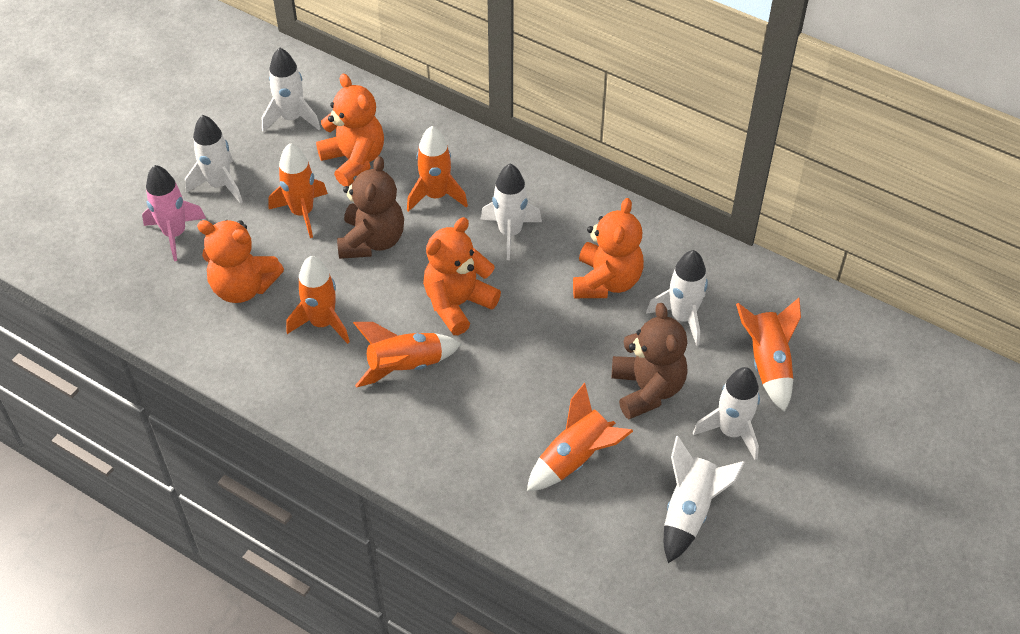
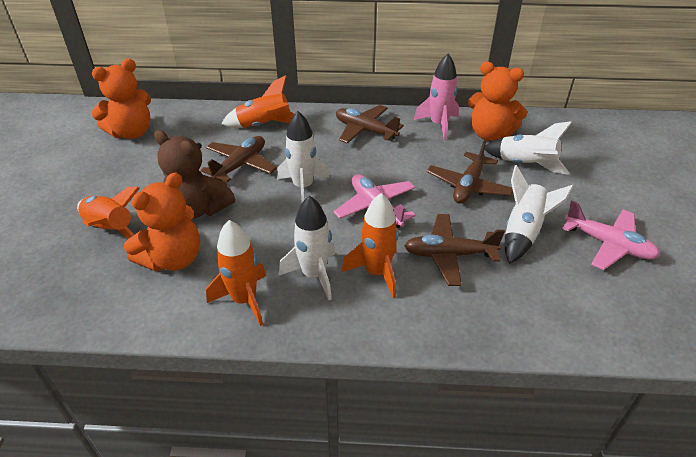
brown plane: none = 0 -> [201,136,277,182] [336,105,404,144] [404,214,505,286] [427,140,513,204] = 4
brown teddy bear: [337,156,404,259] [612,303,687,419] = 2 -> [154,130,235,219] = 1
orange rocket: [269,143,328,238] [286,256,350,344] [353,322,461,388] [407,126,468,212] [527,383,633,491] [736,298,801,412] = 6 -> [77,187,140,239] [206,220,266,326] [221,75,295,128] [342,193,399,298] = 4
orange teddy bear: [197,220,284,303] [316,74,384,187] [423,217,501,335] [573,198,644,298] = 4 -> [91,59,151,139] [124,172,200,271] [468,62,528,141] = 3
pink plane: none = 0 -> [333,174,416,228] [562,200,660,270] = 2
white rocket: [185,115,243,204] [262,47,321,132] [481,164,542,260] [646,250,708,346] [664,436,745,563] [693,367,760,460] = 6 -> [277,111,330,202] [279,195,335,300] [484,121,572,175] [505,165,574,264] = 4

